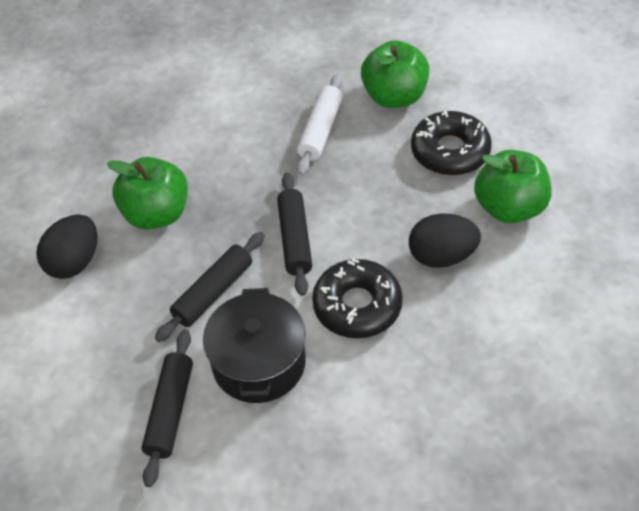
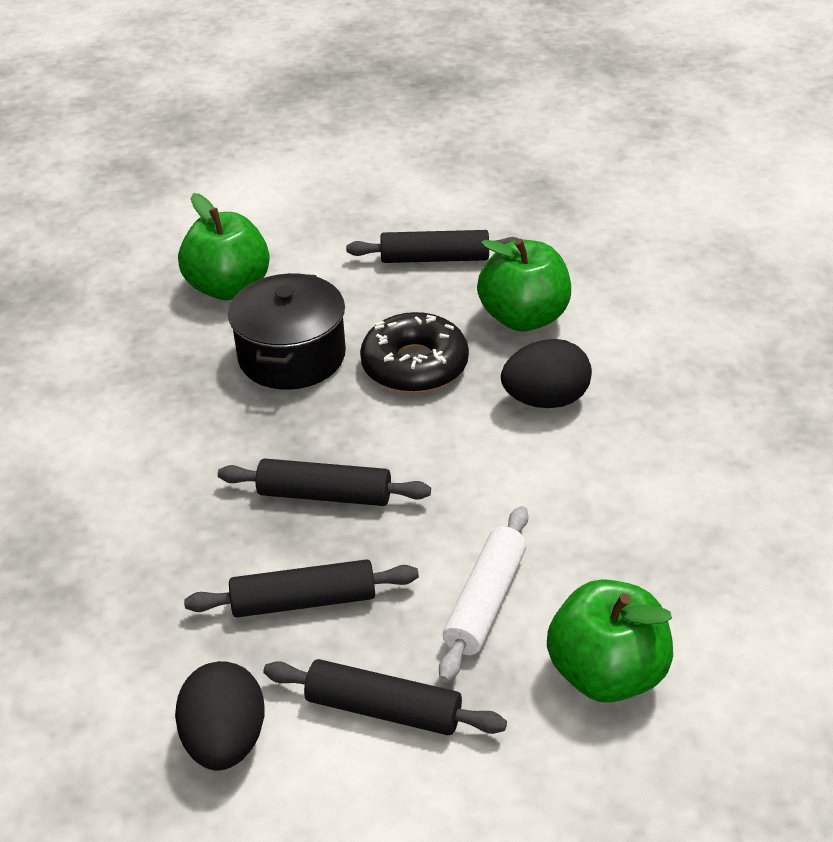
black donut: [312,259,403,338] [411,110,492,176] = 2 -> [360,312,469,393] = 1
black rolling pin: [142,329,193,487] [155,232,265,342] [277,173,312,296] = 3 -> [184,559,419,617] [218,458,431,506] [263,659,507,735] [346,230,518,263] = 4

